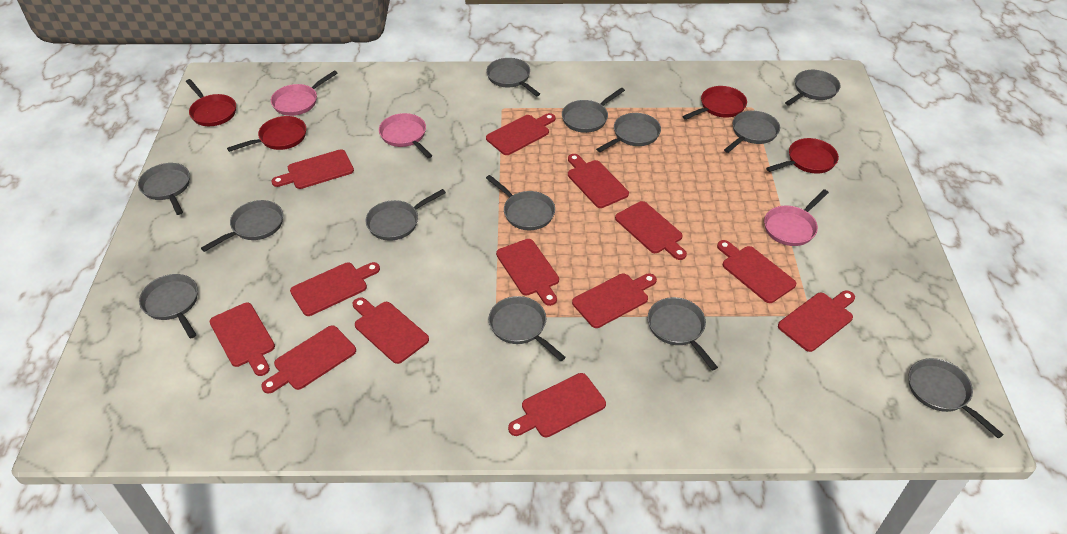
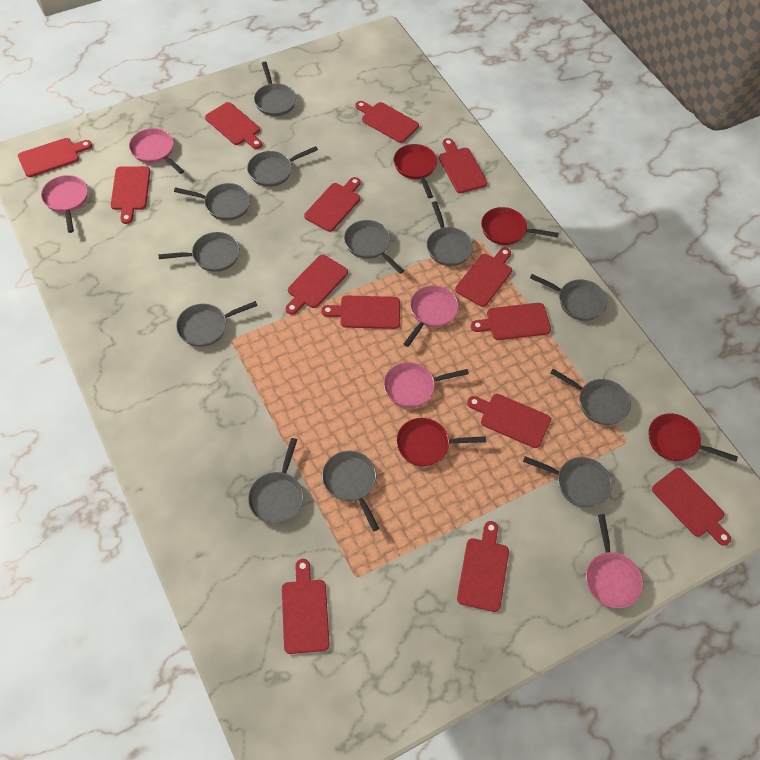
grey pan: [138,163,190,215] [139,274,198,338] [201,200,283,252] [365,189,446,241] [486,58,540,96] [486,175,555,230] [489,296,566,361] [562,88,625,133] [596,113,661,152] [648,297,718,370] [724,111,780,153] [785,70,841,106] [909,358,1004,438] = 13 -> [158,232,240,272] [174,183,250,221] [176,301,258,347] [247,146,318,187] [248,438,303,524] [254,62,296,116] [322,451,379,531] [344,220,404,274] [427,201,473,266] [523,456,612,508] [530,274,607,321] [550,369,631,425] = 12
pink pan: [271,70,338,116] [379,113,432,158] [764,189,829,246] = 3 -> [41,175,88,233] [129,128,184,174] [384,362,469,408] [404,285,459,347] [586,514,643,608] = 5
red cutting board: [209,303,275,376] [261,325,356,394] [272,149,354,189] [290,262,380,316] [353,297,429,364] [486,113,556,155] [496,239,559,306] [508,373,606,437] [568,154,629,208] [572,273,657,328] [615,201,687,260] [717,240,796,303] [778,291,855,352] = 13 -> [18,138,92,177] [111,166,150,224] [205,102,262,149] [282,559,330,654] [286,255,348,315] [304,177,361,232] [321,295,400,329] [355,101,419,143] [439,138,488,193] [455,248,512,307] [457,521,509,612] [467,394,551,448] [471,303,551,340] [652,468,731,546] = 14

